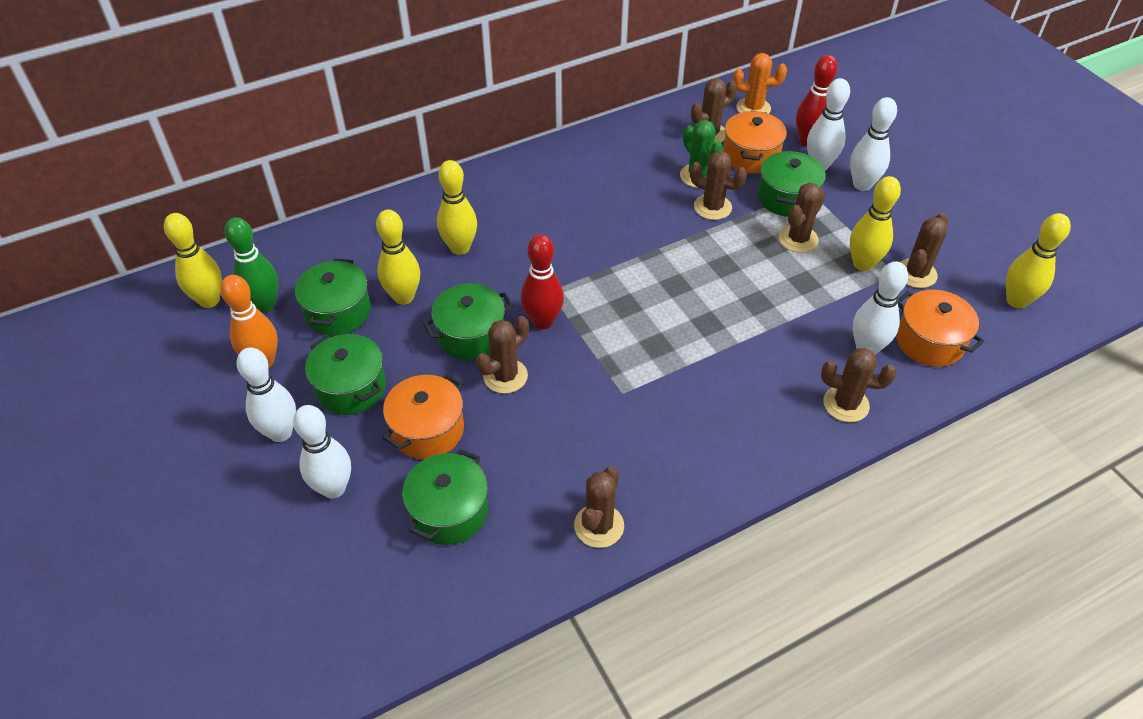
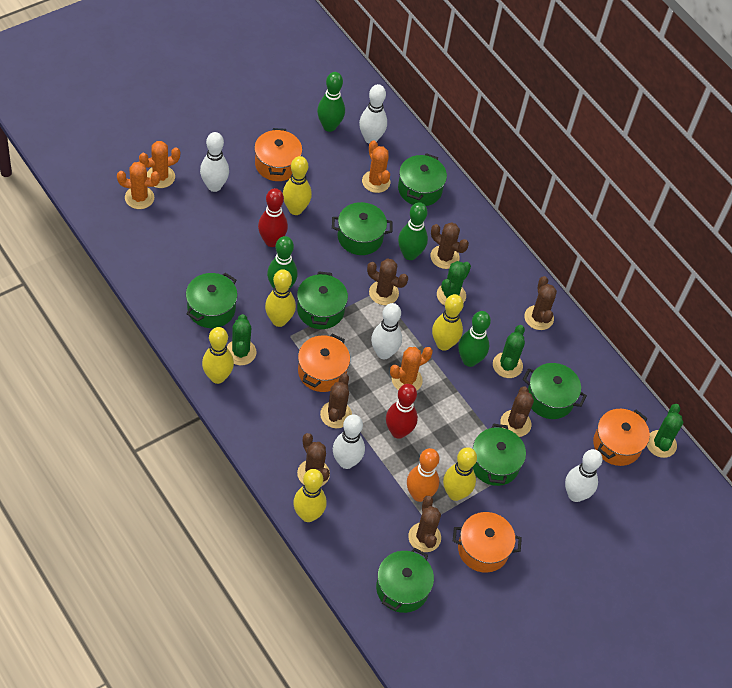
green bowling pin: [224,217,279,313] = 1 -> [267,236,297,289] [317,72,345,132] [398,202,428,260] [458,311,491,367] = 4
green cactus: [680,120,723,188] = 1 -> [227,314,257,365] [437,261,471,306] [493,325,525,378] [647,404,683,458] = 4
green pot: [295,259,371,336] [305,334,386,415] [402,449,488,545] [423,284,514,360] [758,150,826,217] = 5 -> [186,273,238,328] [297,271,348,329] [332,202,392,255] [376,548,434,613] [398,153,447,206] [473,424,526,486] [523,363,587,419] = 7
orange cactus: [733,53,787,114] = 1 -> [117,162,160,209] [139,141,180,188] [362,140,390,193] [390,347,433,390] = 4
orange pot: [383,374,464,459] [723,111,787,174] [896,290,984,367] = 3 -> [254,128,302,181] [298,333,350,392] [453,512,522,573] [593,409,650,466] = 4
yellow bowling pin: [164,213,222,308] [376,210,420,305] [437,160,477,255] [850,176,901,271] [1006,213,1071,309] = 5 -> [202,327,234,384] [265,269,296,327] [283,156,312,215] [293,469,327,522] [432,294,463,351] [443,447,477,501] = 6

